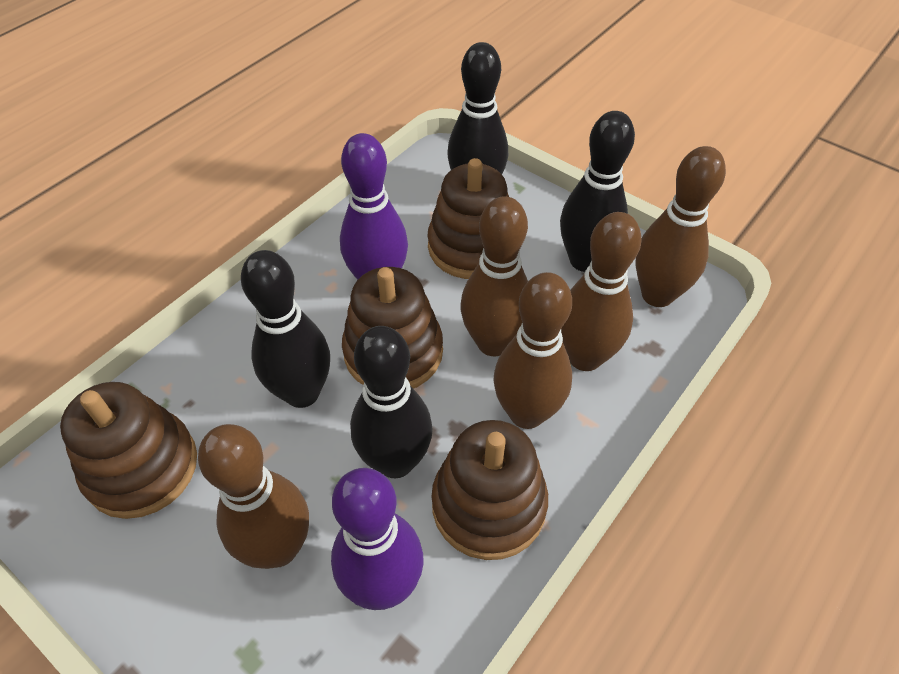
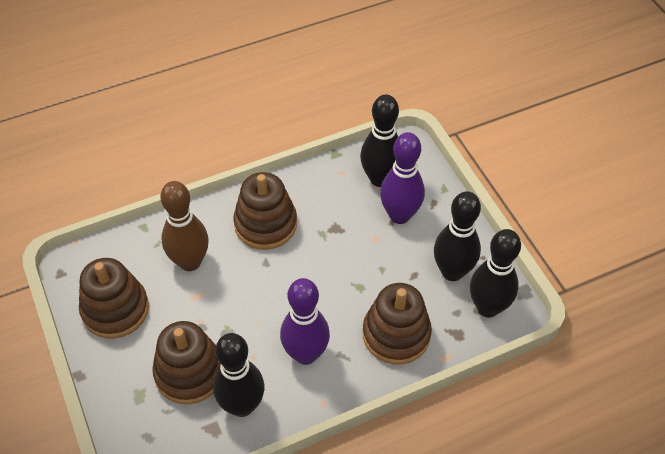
brown bowling pin: [198,424,309,569] [461,197,528,356] [493,272,572,429] [561,212,642,371] [635,146,726,307] = 5 -> [160,181,209,271] = 1

